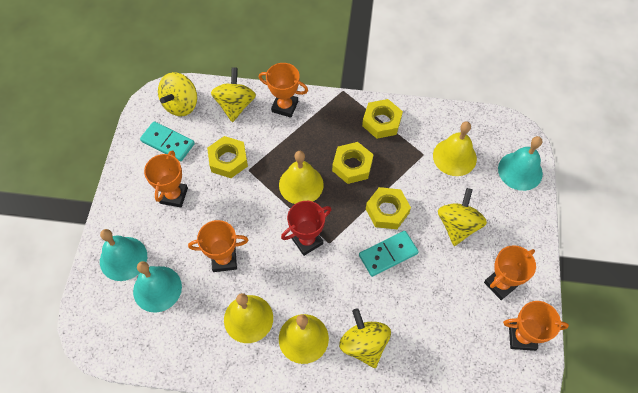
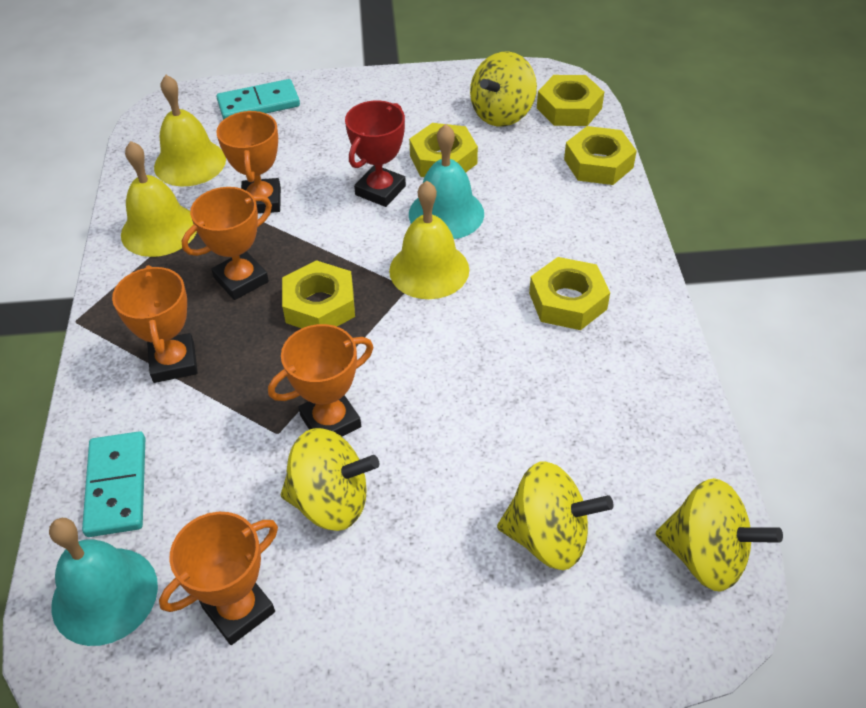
turquoise bell: [100,229,147,281] [133,261,182,312] [498,136,543,191] = 3 -> [49,518,158,646] [409,124,484,239] = 2
yellow bell: [224,293,273,343] [279,151,324,204] [279,314,329,364] [433,122,477,176] = 4 -> [121,141,197,257] [154,75,226,186] [389,181,469,299] = 3
yellow nut: [207,136,248,178] [332,142,373,184] [362,99,403,139] [366,187,411,229] = 4 -> [282,260,355,328] [409,123,478,177] [529,257,610,330] [537,75,604,126] [564,126,637,185] = 5

